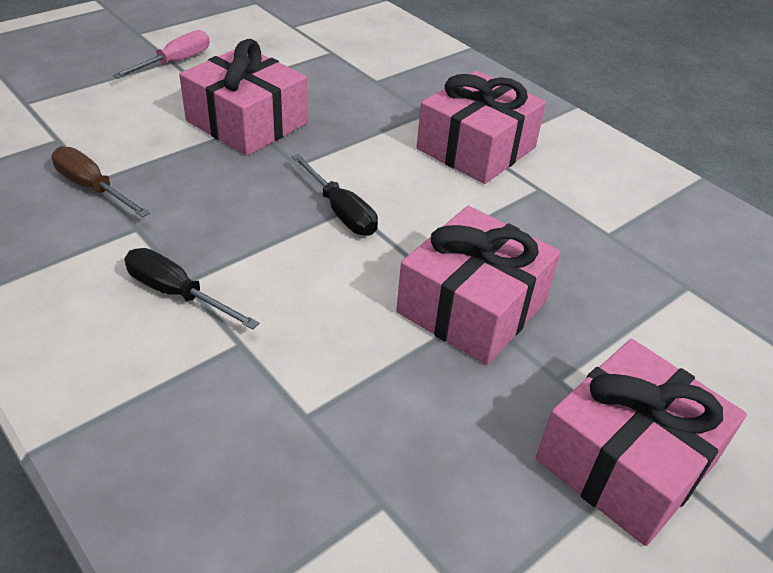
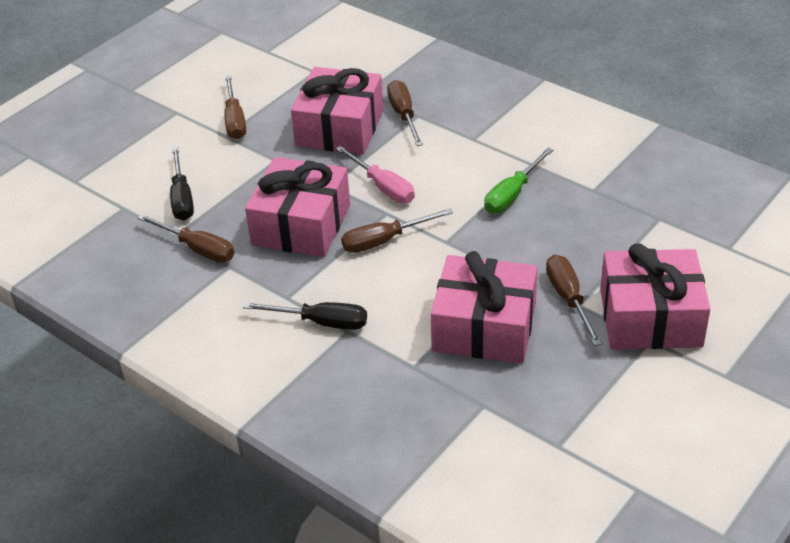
brown screwdriver: [51,146,150,217] = 1 -> [138,214,234,263] [224,75,246,139] [341,208,453,253] [387,80,423,146] [546,255,602,346] = 5
green screwdriver: none = 0 -> [484,148,553,214] = 1

